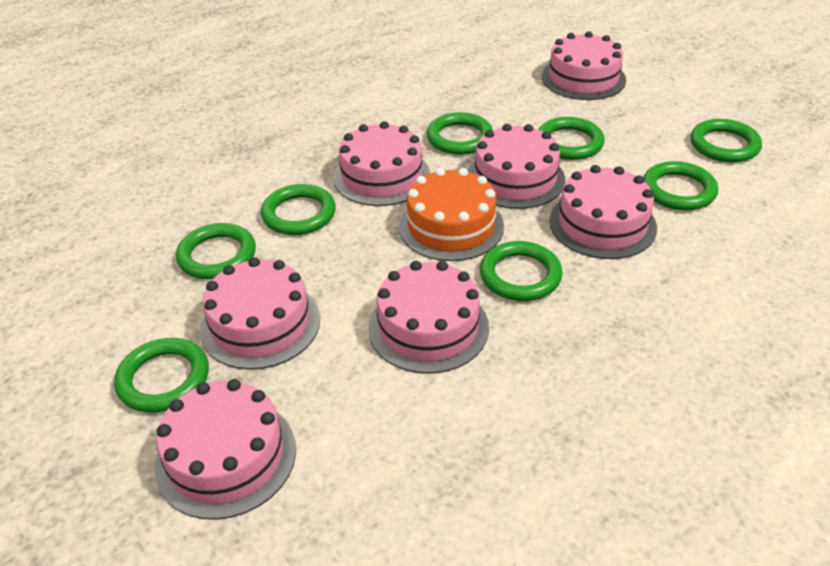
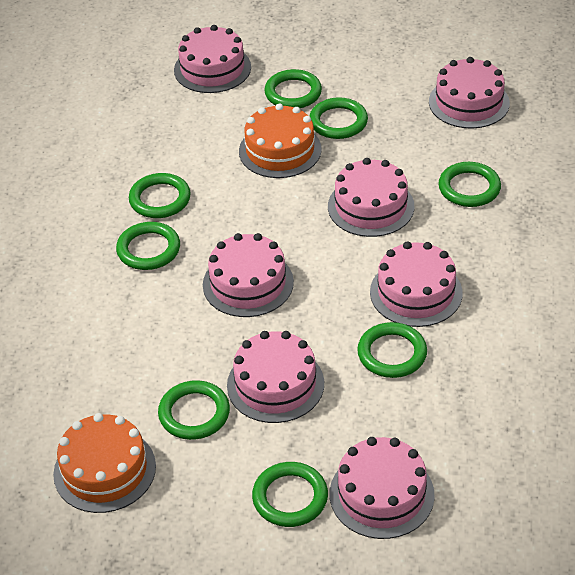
orange cake: [399,168,504,261] = 1 -> [53,413,156,513] [239,103,322,178] = 2

